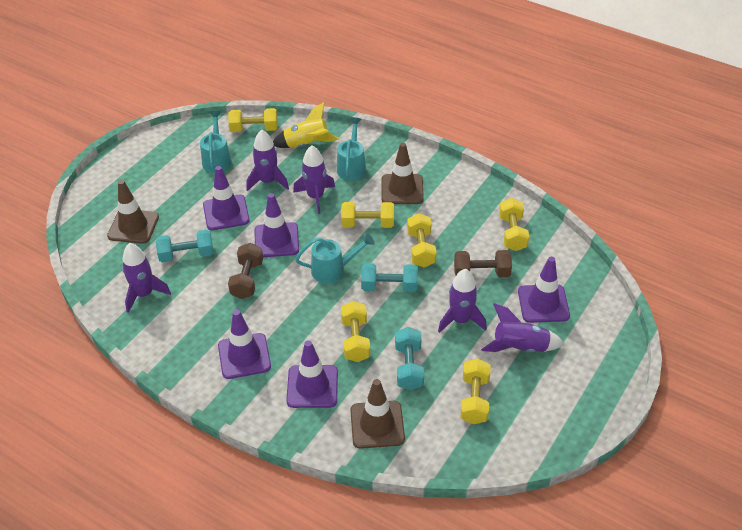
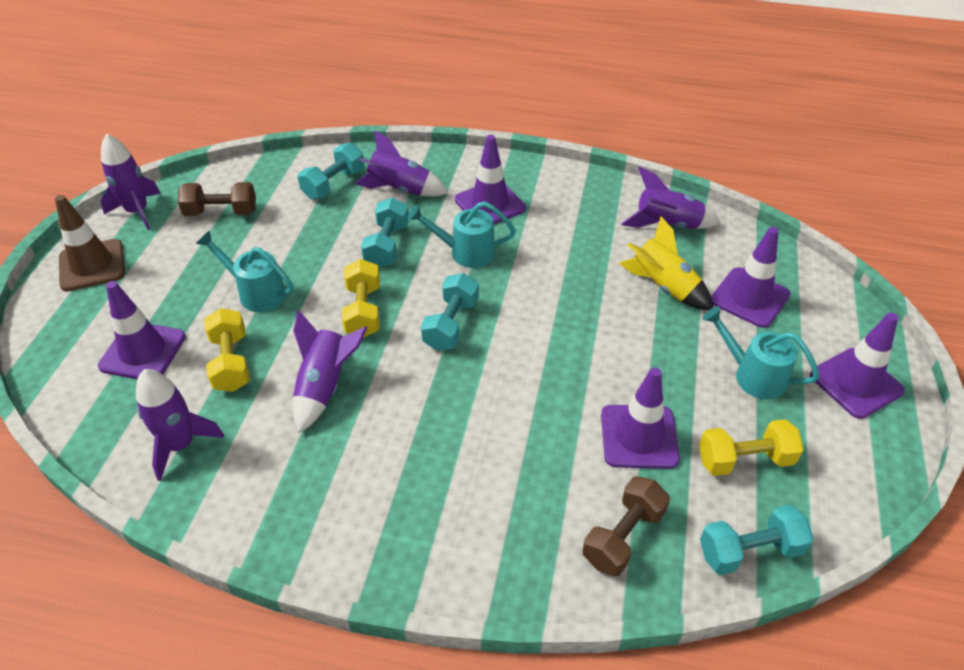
brown traffic cone: [107,180,159,244] [350,379,405,449] [382,143,424,204] = 3 -> [55,195,125,292] = 1
turquoise dumbbell: [156,230,213,263] [361,263,418,292] [395,327,424,390] = 3 -> [298,143,365,200] [361,197,409,268] [421,273,479,351] [700,505,814,575] = 4
yellow dumbbell: [228,108,278,132] [341,202,394,228] [341,301,370,362] [407,213,437,268] [460,359,491,424] [499,198,529,251] = 6 -> [204,308,250,392] [342,259,380,338] [699,419,804,476] = 3

